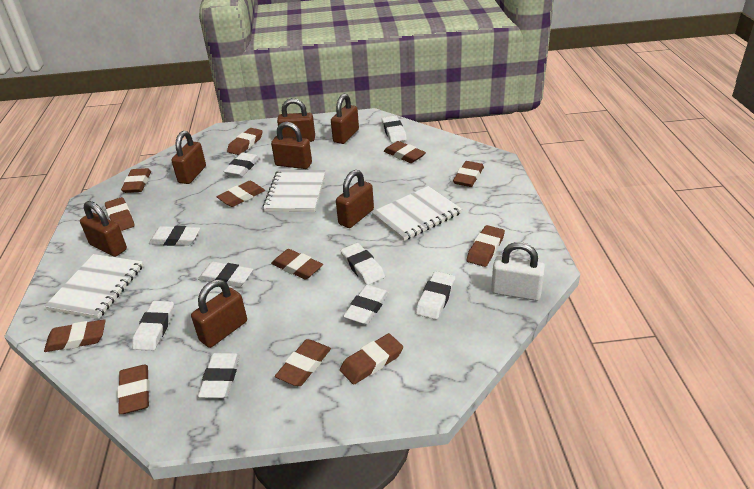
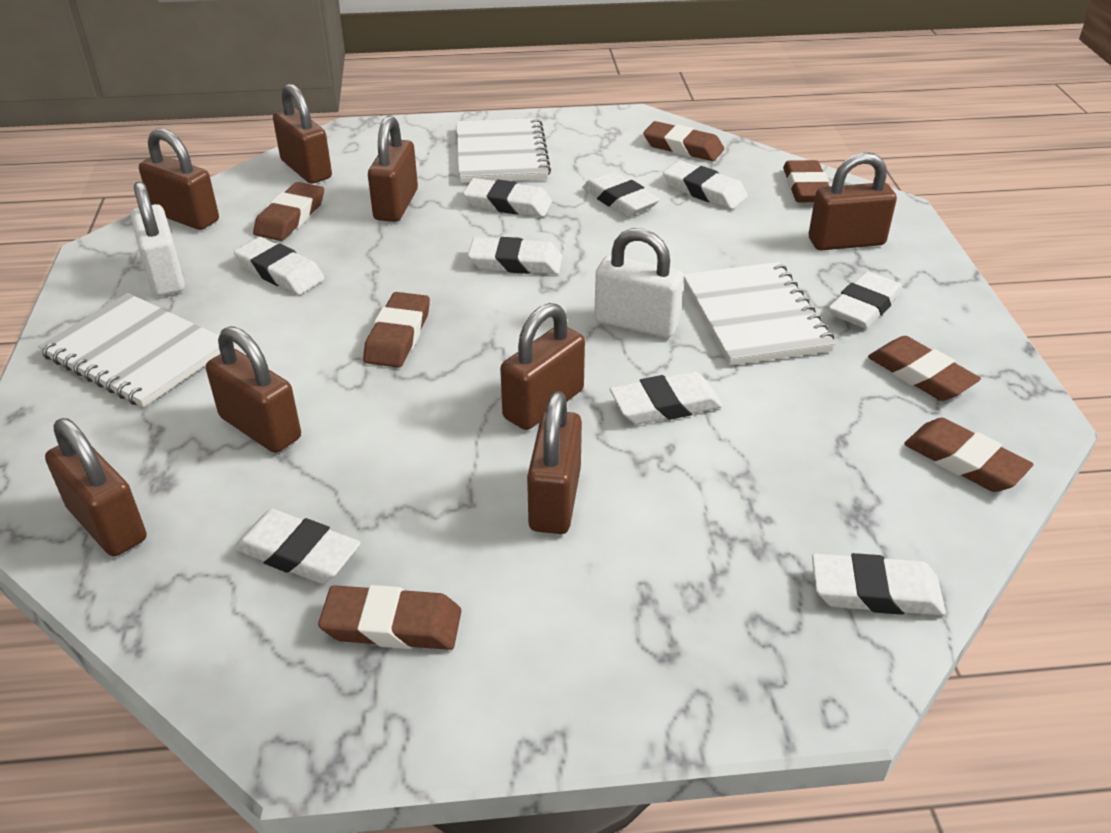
brown eraser: [44,319,106,352] [105,197,135,231] [117,364,150,414] [121,168,151,193] [217,181,265,207] [227,128,263,155] [271,249,323,280] [275,339,331,386] [340,333,403,385] [384,141,426,163] [453,161,484,187] [466,225,505,267] = 12 -> [253,182,324,241] [318,585,461,650] [363,292,430,368] [643,121,724,161] [783,160,830,202] [868,336,981,401] [904,418,1034,492] = 7
brown padlock: [80,201,127,257] [171,131,206,184] [191,279,247,348] [271,122,312,169] [277,98,315,142] [331,94,359,144] [336,170,374,228] = 7 -> [45,418,147,557] [139,128,219,230] [206,326,301,453] [273,84,332,184] [368,116,418,222] [500,303,585,430] [527,391,582,534] [809,152,897,251] = 8
white padlock: [491,242,545,301] = 1 -> [131,181,185,296] [594,228,684,338] = 2

